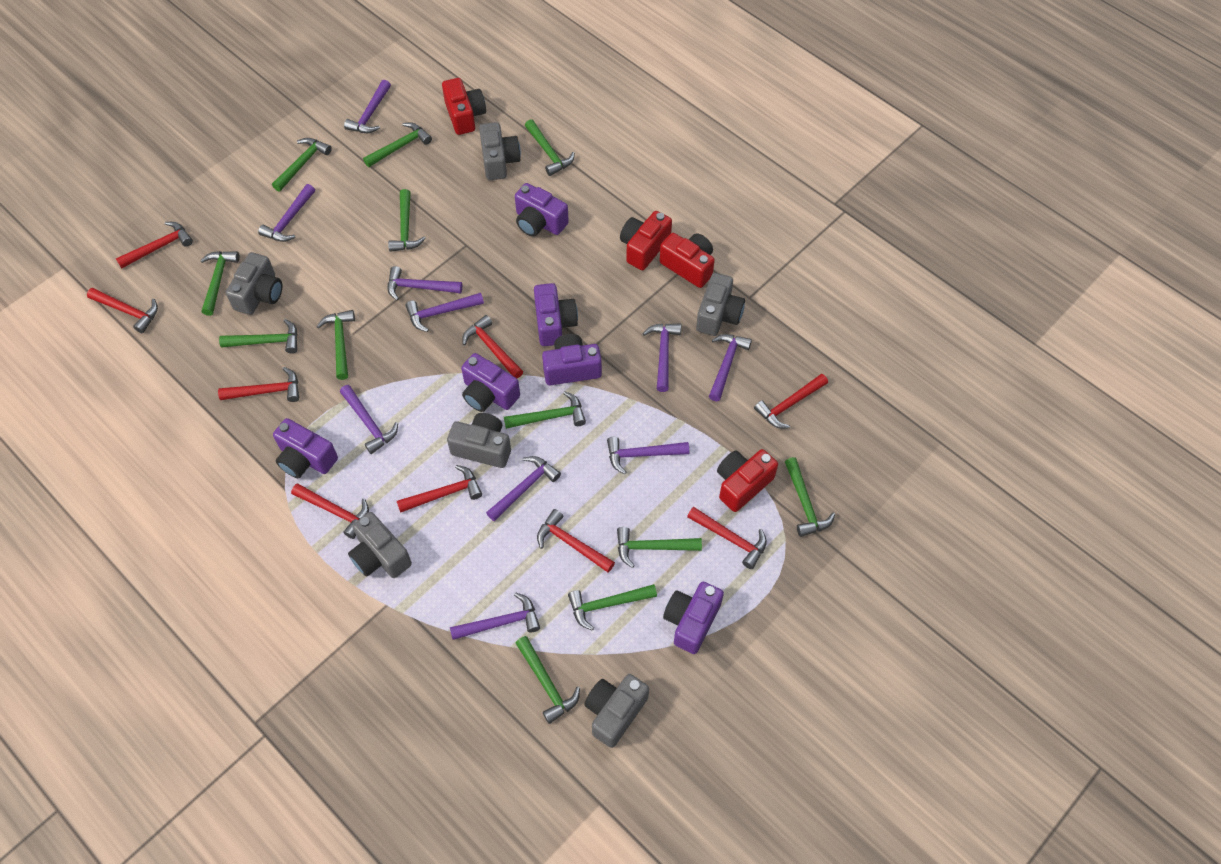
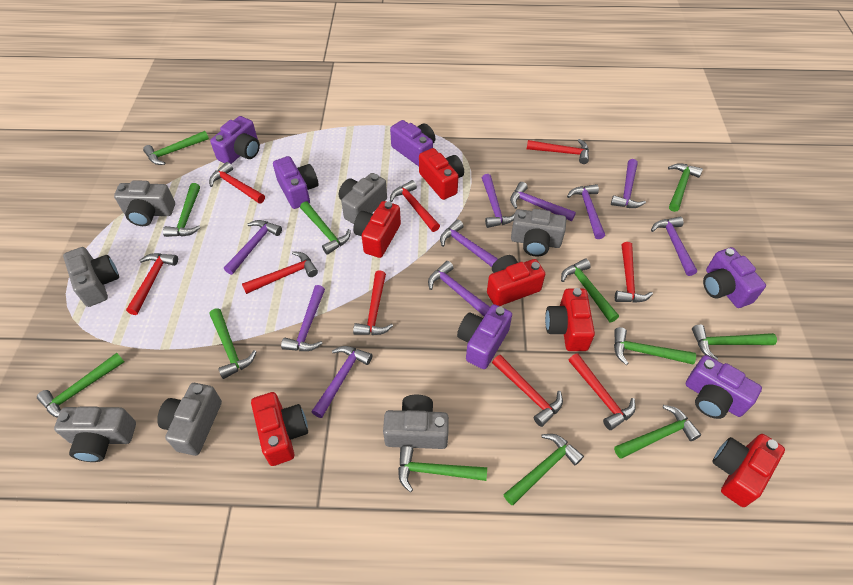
grey camera: [226,252,283,315] [348,512,412,578] [447,413,511,468] [479,122,521,180] [584,674,649,748] [696,273,745,336] = 6 -> [54,406,136,462] [63,247,119,307] [114,180,175,226] [157,383,222,456] [339,173,387,224] [383,395,449,449] [511,209,566,257] = 7
red camera: [442,78,486,135] [620,211,672,270] [659,233,715,288] [717,449,778,512] = 4 -> [251,392,308,466] [353,201,401,258] [419,148,464,200] [487,255,545,306] [545,288,595,351] [712,434,785,507] = 6

